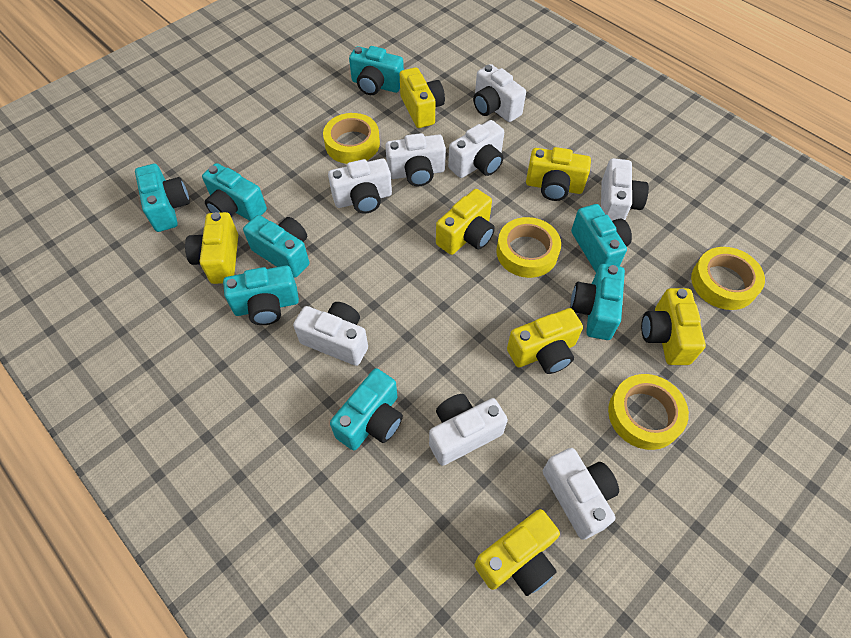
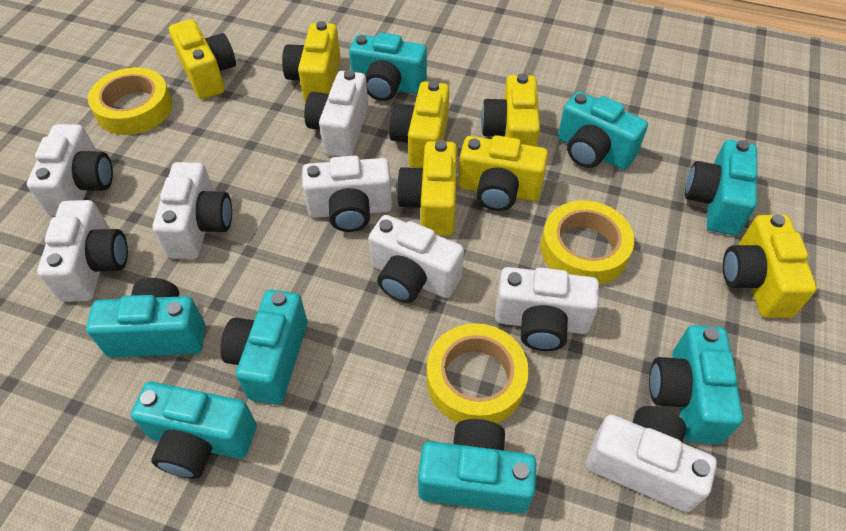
yellow tape: [323,113,380,164] [496,217,561,278] [608,374,689,450] [691,247,765,310] = 4 -> [88,67,172,135] [427,323,529,423] [541,200,634,285] = 3

